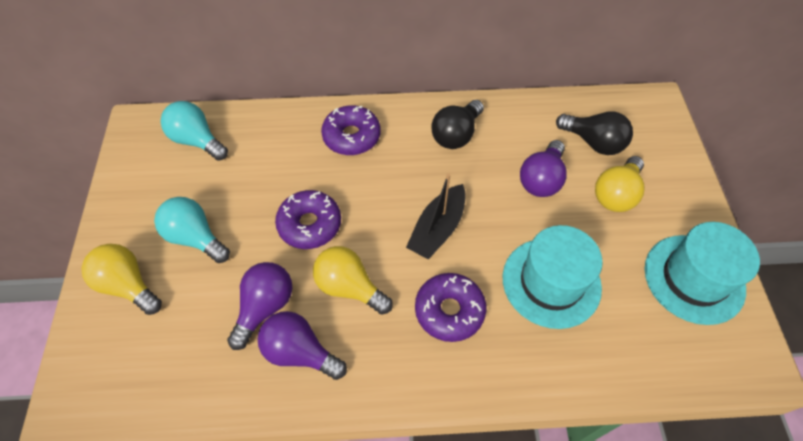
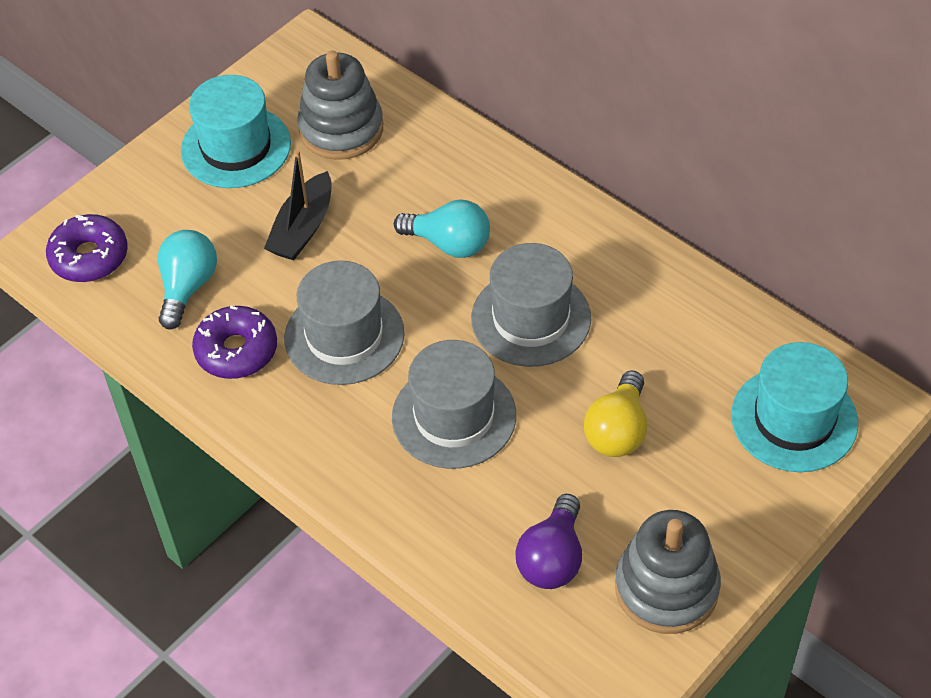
black light bulb: [431,100,484,149] [556,111,633,155] = 2 -> none = 0
grey hat: none = 0 -> [284,260,405,385] [392,340,516,469] [471,243,591,367] = 3
grey stacking toy: none = 0 -> [297,50,383,160] [615,510,721,634] = 2
purple donut: [275,190,341,249] [321,105,381,155] [415,273,486,342] = 3 -> [46,214,128,282] [192,306,277,379] = 2
purple light bulb: [227,262,293,350] [258,311,347,380] [520,140,567,197] = 3 -> [515,494,582,589] = 1
yellow light bulb: [81,244,162,315] [313,246,393,315] [595,156,645,212] = 3 -> [584,371,647,457] = 1

